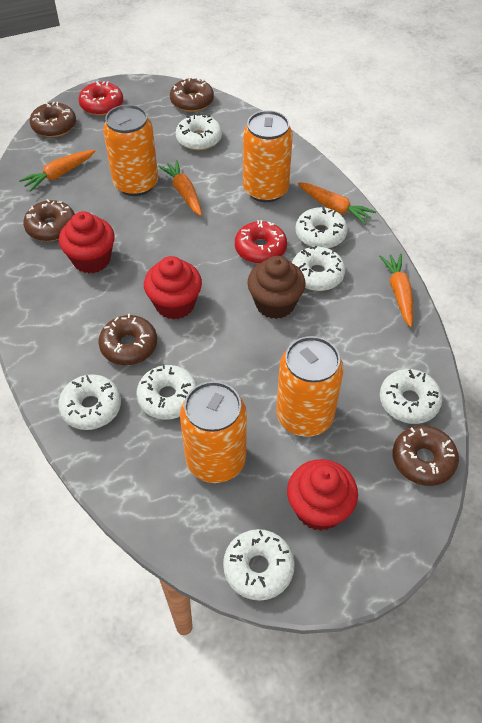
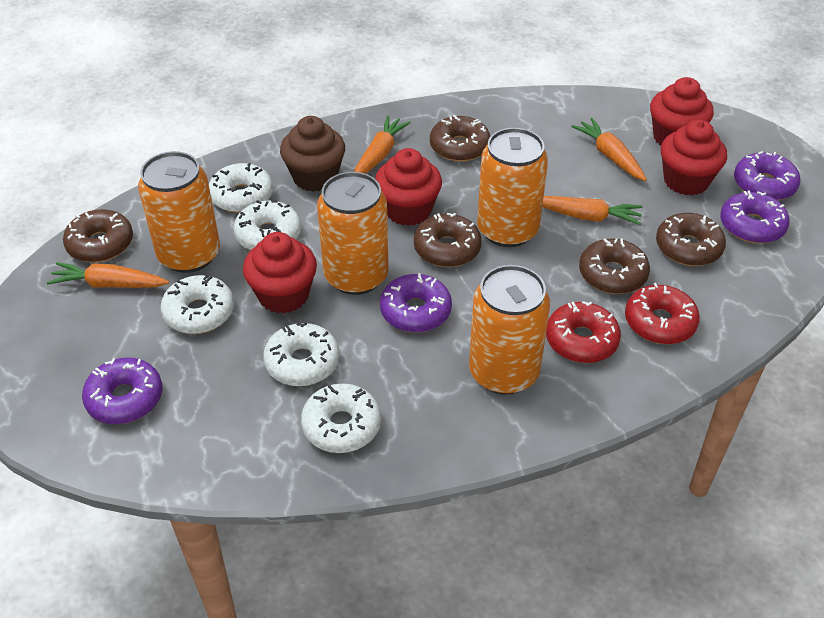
purple donut: none = 0 -> [82,357,162,424] [380,273,452,333] [720,190,790,243] [734,151,800,200] = 4
red cupcake: [59,211,115,273] [144,256,202,319] [287,459,358,531] = 3 -> [243,232,317,314] [375,148,442,226] [650,77,714,145] [661,119,727,196] = 4
white donut: [58,374,121,430] [136,364,197,420] [176,114,222,150] [223,529,295,601] [292,246,345,291] [296,207,348,248] [380,369,443,424] = 7 -> [160,275,234,334] [209,163,273,213] [233,200,301,250] [263,322,339,386] [301,383,381,453] = 5

